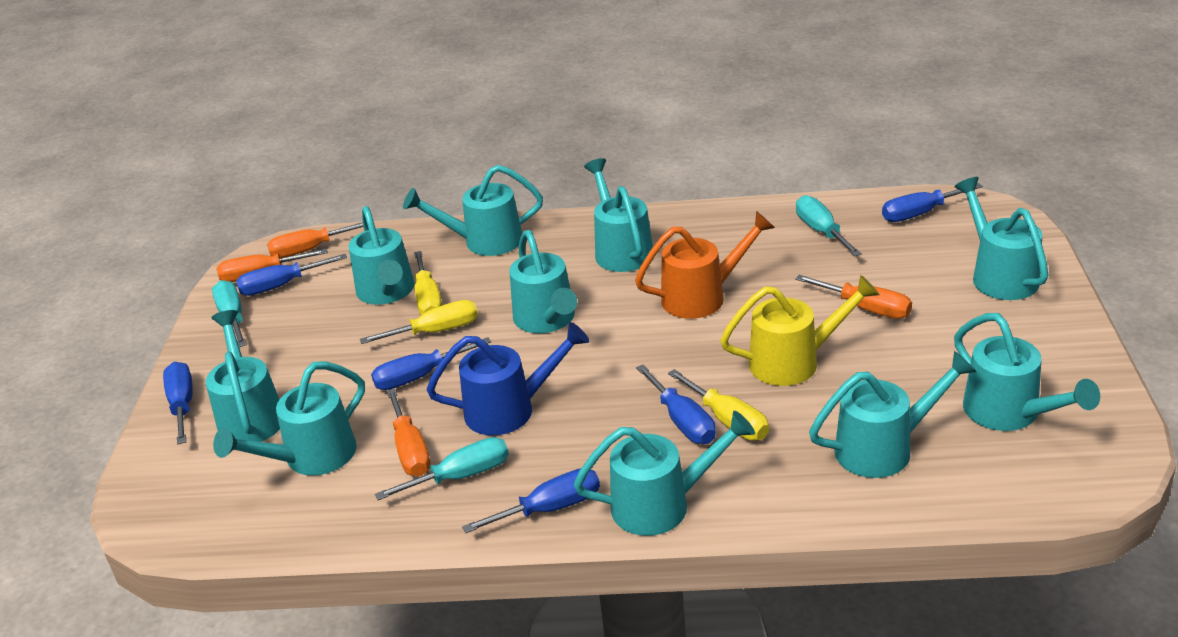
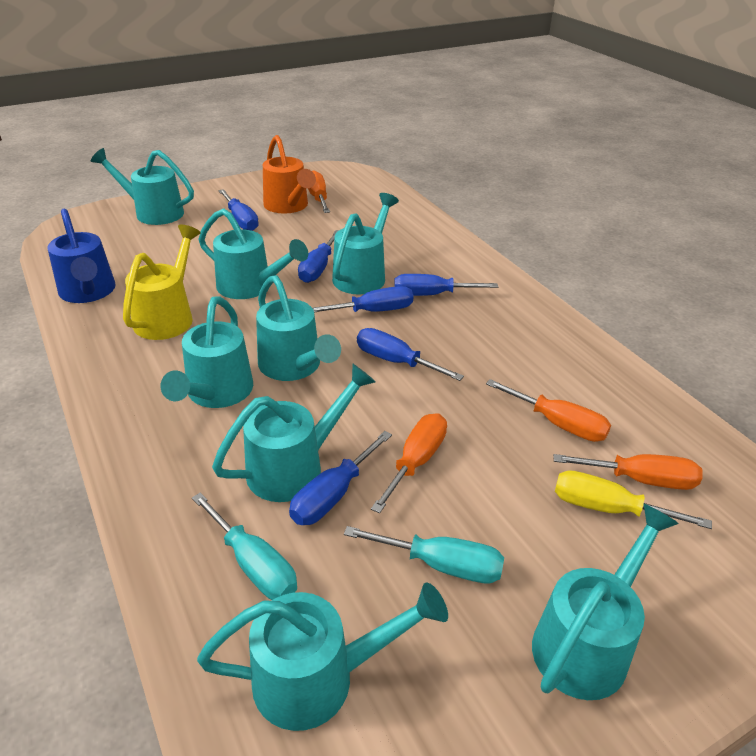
turquoise screwdriver: [212,280,247,347] [375,437,509,500] [796,195,862,256] = 3 -> [192,492,297,600] [344,526,504,584] = 2
turquoise watering can: [206,310,280,442] [213,361,365,476] [349,206,415,305] [403,165,543,256] [510,230,577,333] [574,411,755,536] [584,158,653,272] [809,351,977,478] [954,177,1048,300] [954,313,1100,431] = 10 -> [91,148,194,225] [161,296,253,408] [197,582,448,731] [198,208,308,299] [212,364,376,502] [256,275,341,381] [332,193,399,294] [532,504,679,700] = 8
yellow screwdriver: [360,300,478,344] [414,251,442,315] [668,369,769,440] = 3 -> [555,470,712,529] = 1

